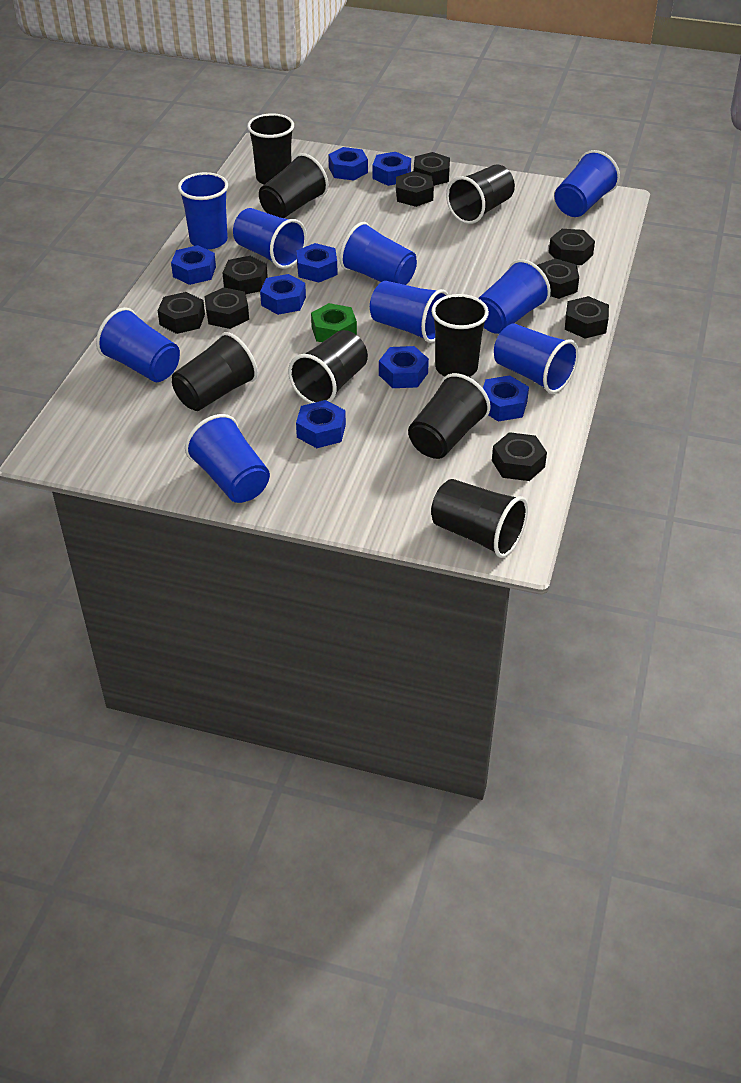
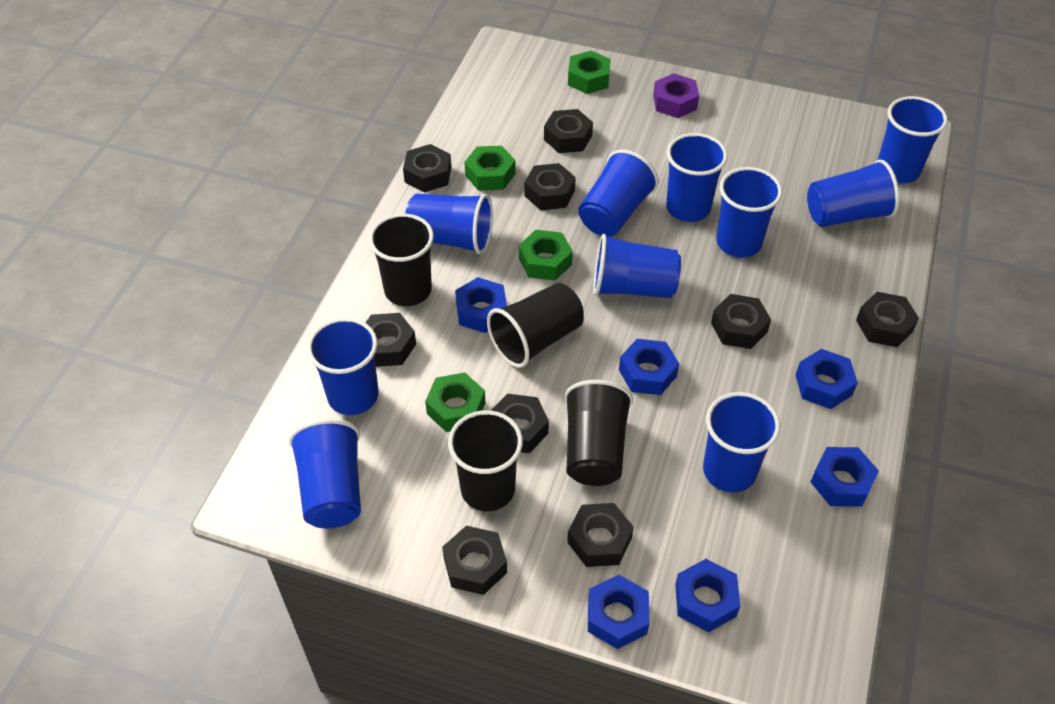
black cup: [172,332,258,411] [247,113,294,185] [259,153,328,218] [288,330,368,404] [408,373,490,459] [431,294,489,377] [431,479,528,558] [446,164,515,224] = 8 -> [369,214,434,306] [448,410,523,511] [487,283,584,368] [564,380,633,486] = 4
blue cup: [96,307,180,382] [178,172,228,250] [185,414,270,503] [233,208,307,269] [340,222,417,285] [370,281,448,343] [478,259,551,334] [494,323,579,394] [555,150,620,217] = 9 -> [289,419,361,528] [307,318,379,415] [405,194,493,254] [578,150,659,237] [593,234,681,298] [666,133,728,222] [703,392,780,492] [716,167,782,258] [807,160,900,227] [878,96,948,183] = 10
blue nut: [171,245,216,285] [260,274,306,315] [296,243,338,283] [296,400,346,448] [328,147,368,180] [372,152,411,186] [379,346,429,388] [483,375,529,422] = 8 -> [455,277,507,333] [588,575,649,649] [619,339,679,395] [675,559,740,632] [796,349,858,409] [811,447,879,507] = 6
green nut: [311,303,357,342] = 1 -> [425,372,485,432] [465,146,516,191] [519,230,573,281] [568,51,611,94] = 4
purple nut: none = 0 -> [653,73,699,118] = 1

